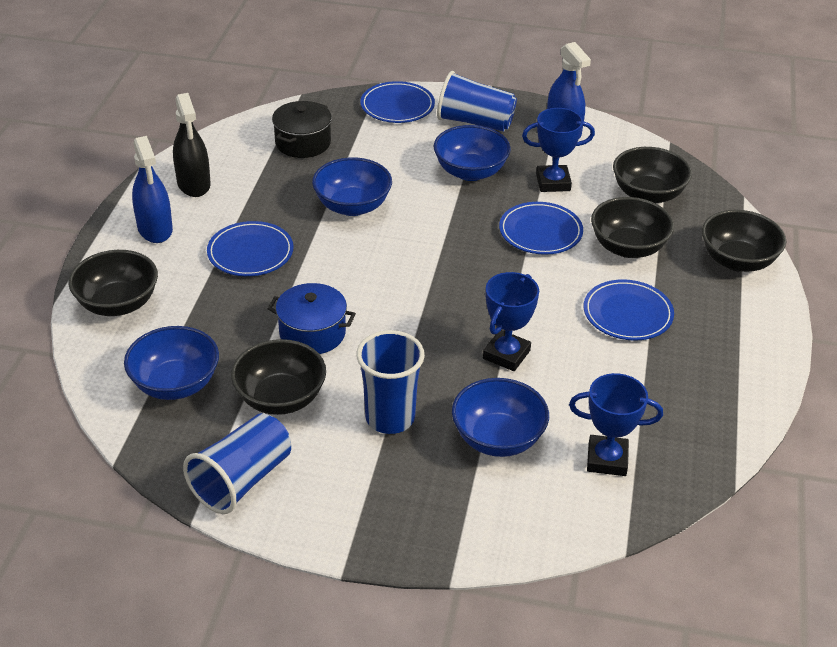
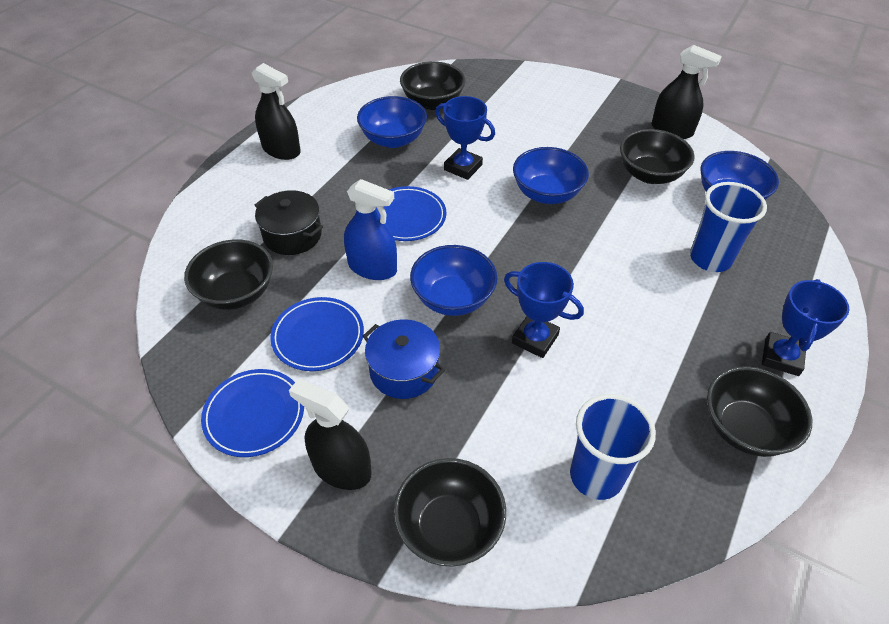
black spray bottle: [173,93,211,197] = 1 -> [252,63,301,160] [289,379,372,490] [651,45,722,139] = 3
blue cup: [183,413,291,514] [356,330,425,434] [437,71,517,132] = 3 -> [570,394,656,500] [690,182,767,272] = 2
blue plate: [207,221,293,276] [361,81,435,123] [499,202,583,255] [584,279,674,341] = 4 -> [201,369,304,457] [270,297,364,371] [376,186,446,241] = 3
blue spray bottle: [132,136,173,243] [547,42,591,138] = 2 -> [344,179,397,280] = 1

